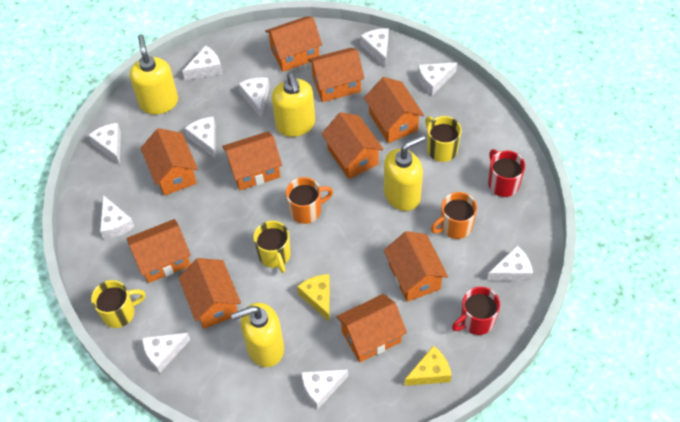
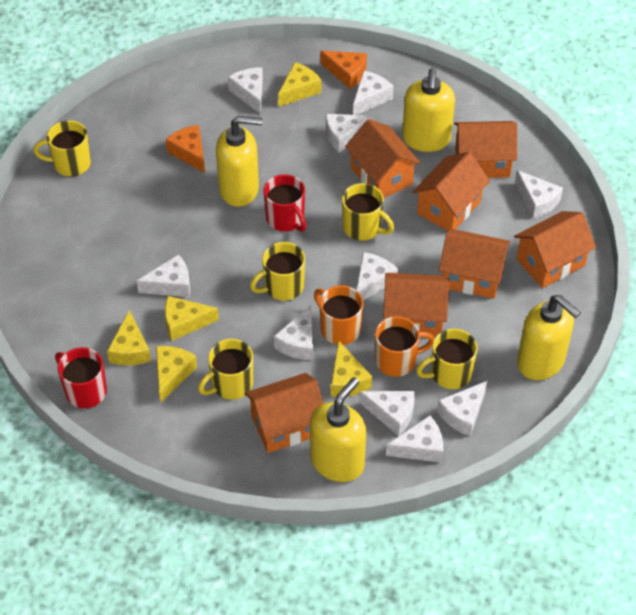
orange cheese: none = 0 -> [166,125,205,173] [321,51,367,89] = 2
orange house: [127,219,191,283] [141,128,198,196] [178,258,241,329] [222,131,282,190] [265,16,322,72] [308,47,365,102] [322,112,384,179] [336,294,407,363] [364,77,424,143] [384,231,448,302] = 10 -> [245,373,324,453] [345,119,421,198] [383,273,449,337] [413,152,490,231] [439,229,510,299] [454,121,517,178] [514,211,596,288] = 7
yellow cheese: [297,274,330,321] [404,345,452,386] = 2 -> [107,310,151,365] [156,346,197,402] [165,296,219,341] [278,62,321,107] [331,341,372,397] = 5
yellow mug: [91,280,146,328] [253,221,291,273] [425,116,462,162] = 3 -> [34,120,91,177] [198,339,253,400] [250,242,305,301] [342,183,394,241] [416,329,478,389] = 5

